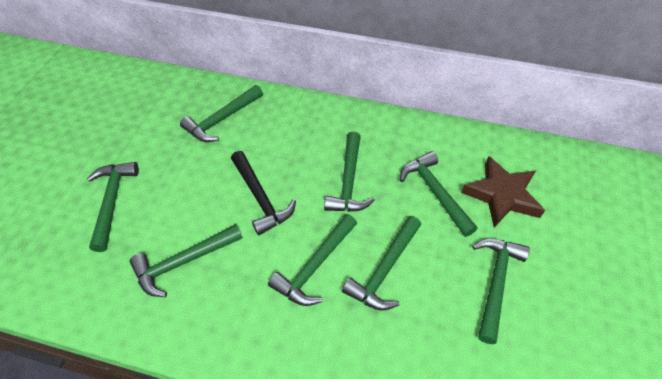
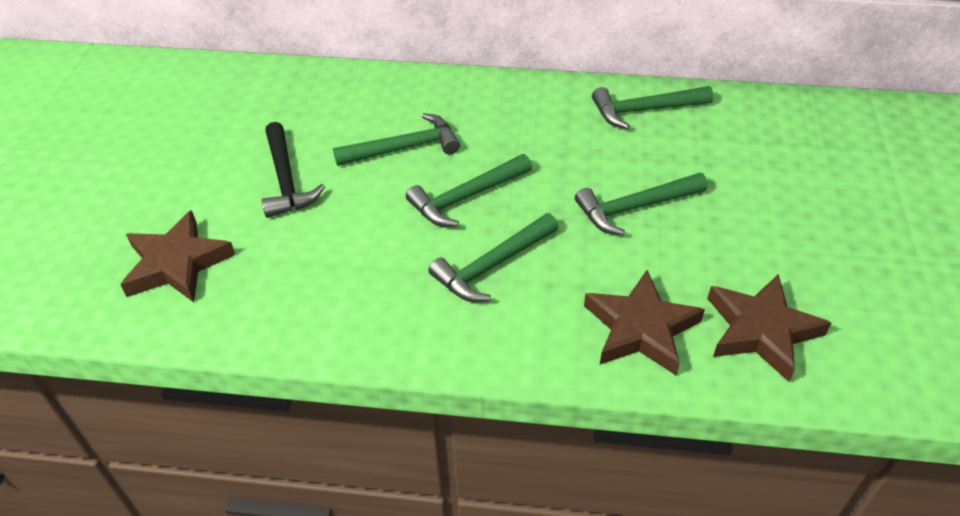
brown star: [461,156,545,227] = 1 -> [120,210,235,302] [584,270,705,375] [707,274,831,382] = 3
green hammer: [87,162,139,252] [130,224,242,297] [180,85,263,142] [268,214,357,306] [324,132,375,212] [342,216,421,310] [400,151,477,237] [472,238,530,344] = 8 -> [333,113,460,166] [406,154,532,227] [428,213,558,302] [575,173,708,236] [592,86,713,129] = 5

